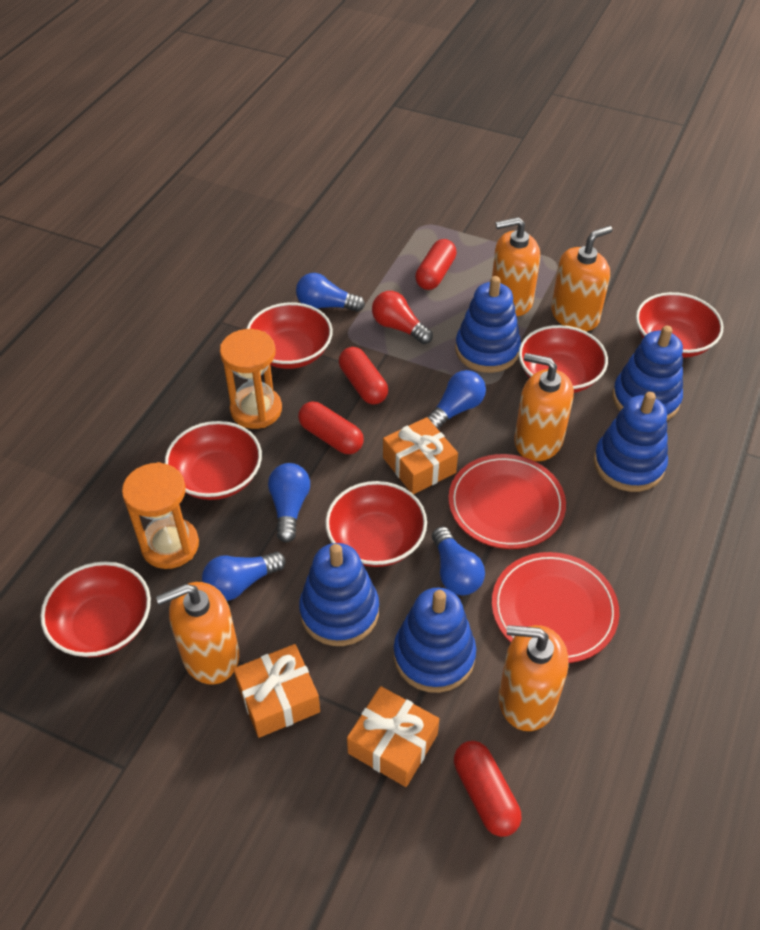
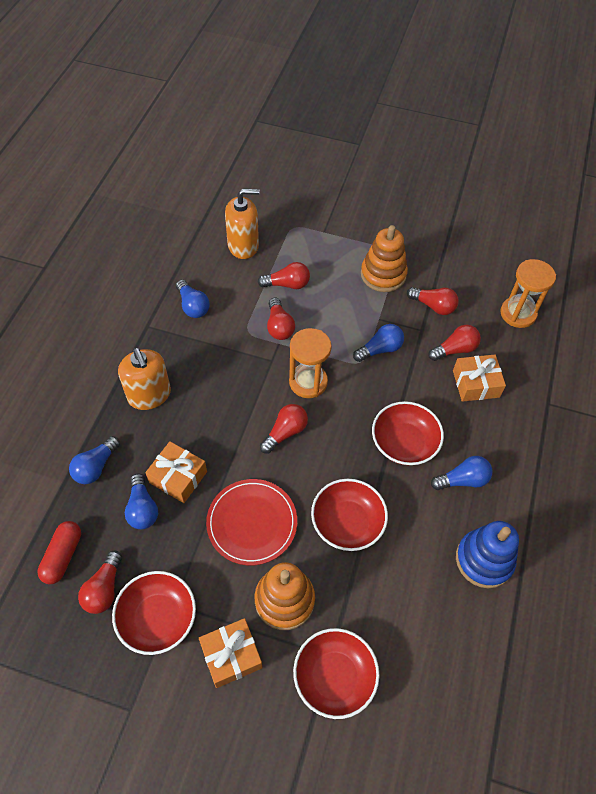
blue stacking toy: [299,543,379,646] [394,588,476,693] [455,276,521,373] [594,392,668,492] [612,326,683,421] = 5 -> [456,521,519,588] = 1
orange soap dispenser: [156,582,239,684] [492,217,540,316] [499,625,568,731] [514,353,574,461] [551,226,612,331] = 5 -> [118,348,171,410] [225,189,260,259] = 2
orange stacking toy: none = 0 -> [255,562,315,630] [361,225,408,292] = 2
red bowl: [40,561,151,657] [165,421,262,500] [246,302,333,369] [325,481,427,567] [519,325,608,393] [636,292,724,358] = 6 -> [112,571,196,655] [293,628,380,719] [311,479,388,551] [372,401,444,465] = 4
red capsule: [298,402,364,454] [339,347,388,404] [415,239,457,290] [454,741,522,837] = 4 -> [38,521,81,584] = 1
red light bulb: [372,291,433,344] = 1 -> [78,551,122,614] [258,262,310,289] [260,404,308,454] [267,298,295,340] [407,287,459,315] [428,325,481,361] = 6
red plate: [448,454,566,549] [492,552,620,663] = 2 -> [206,479,297,565] = 1

